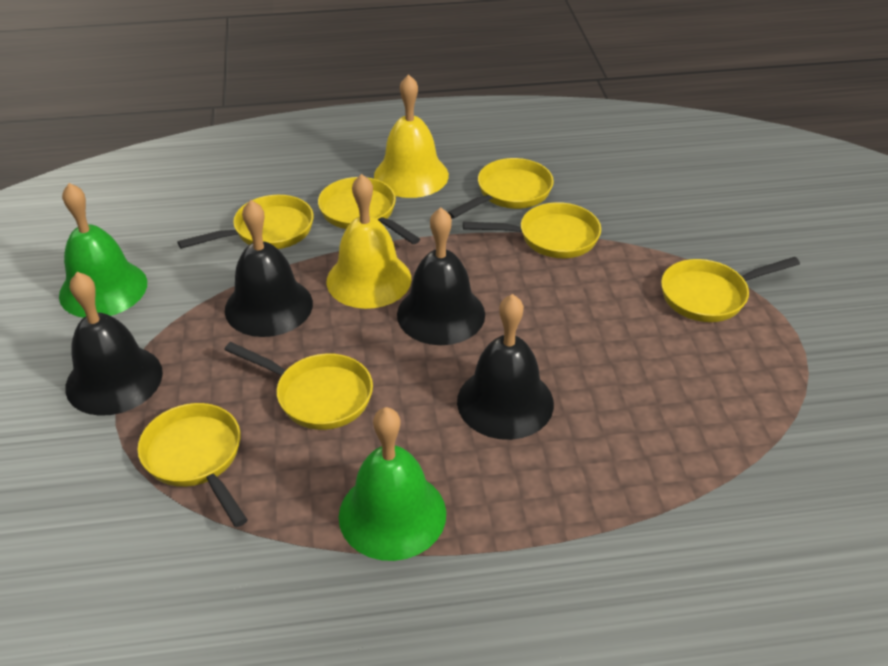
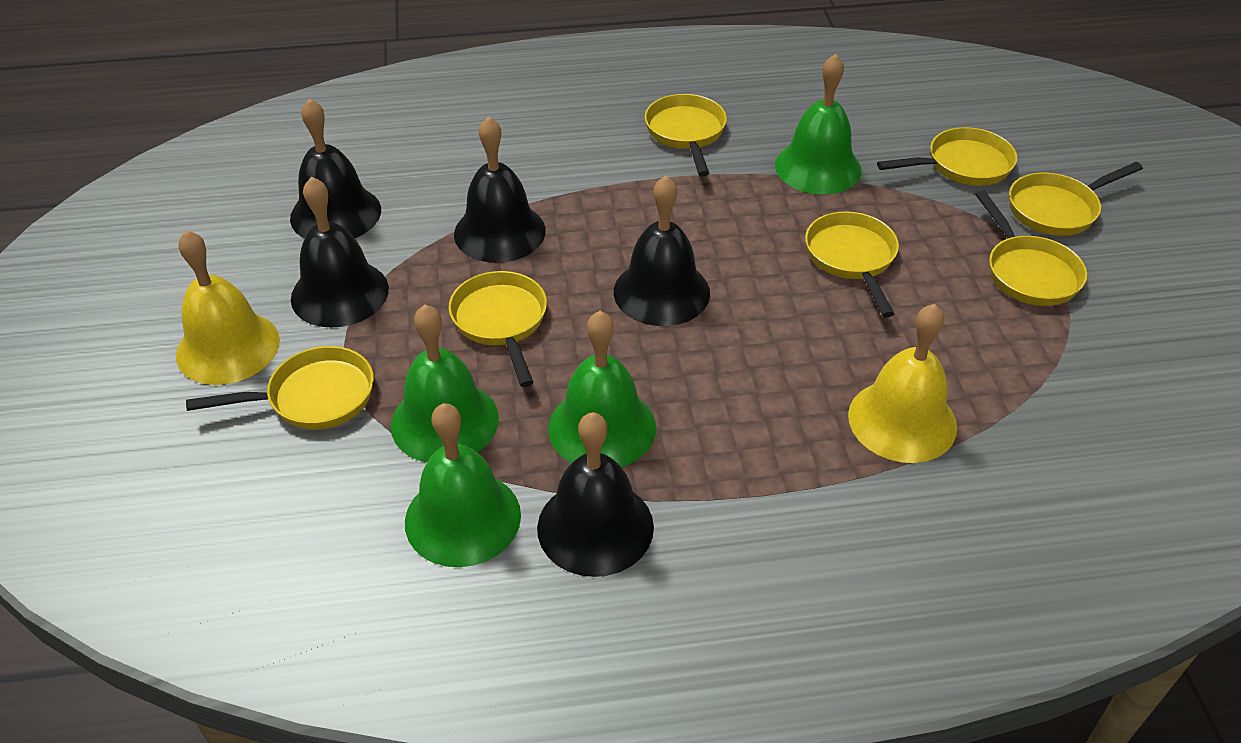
black bell: [65,272,163,416] [225,200,313,337] [397,207,485,345] [457,294,554,440] = 4 -> [290,98,381,238] [291,176,389,328] [454,116,546,263] [537,412,654,577] [614,176,710,326] = 5
green bell: [59,183,147,318] [339,407,446,561] = 2 -> [391,305,499,462] [405,403,521,567] [548,311,656,467] [775,54,862,195] = 4

